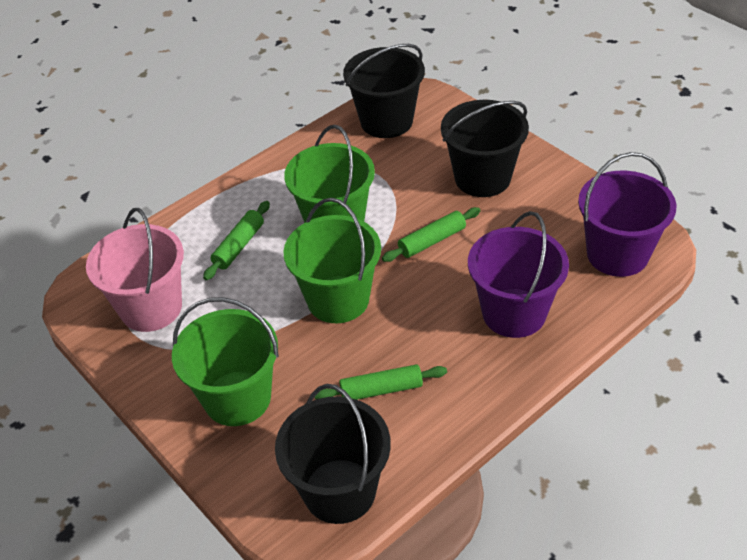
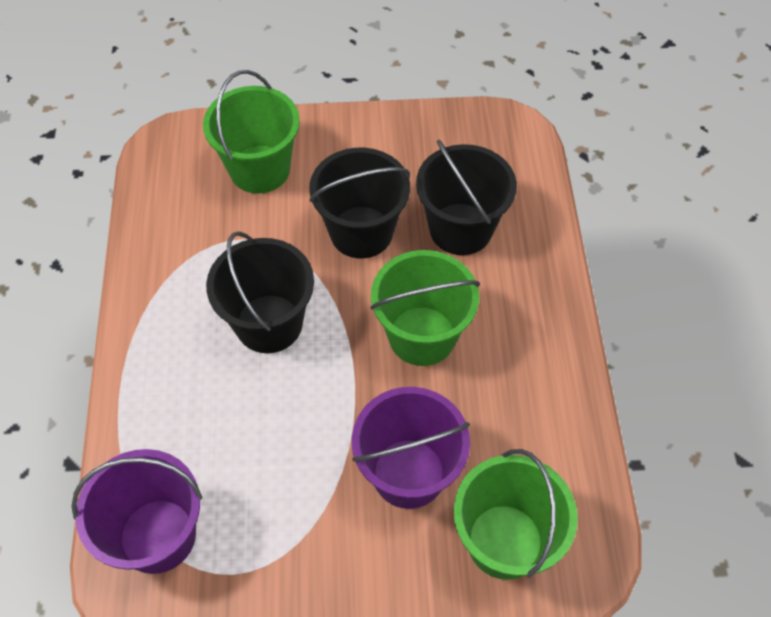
green rolling pin: [203,201,270,280] [315,364,447,400] [382,207,481,262] = 3 -> none = 0
pink bucket: [86,208,184,332] = 1 -> none = 0

